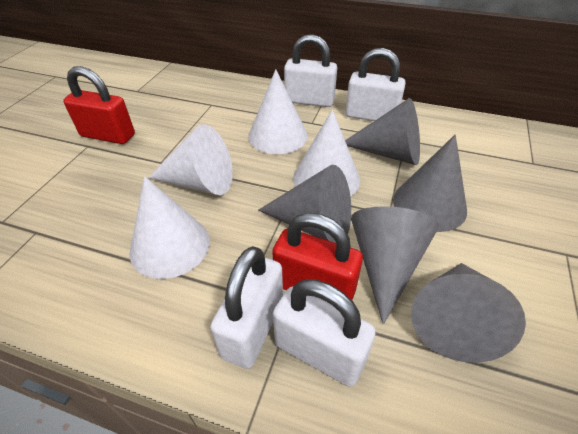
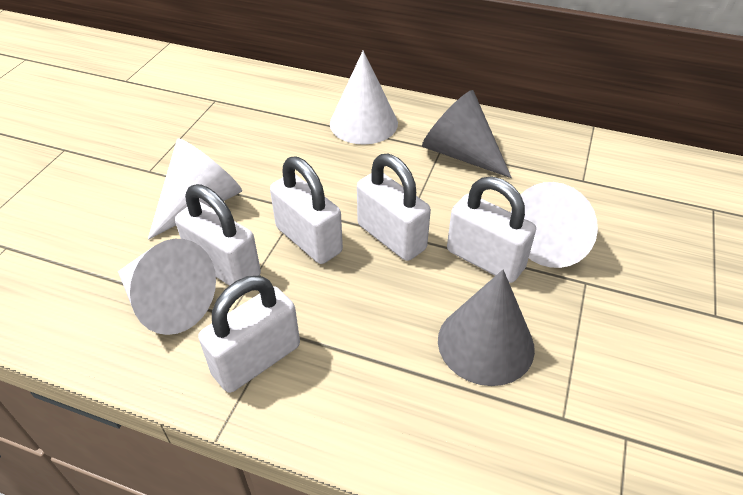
grey cone: [258,165,351,243] [345,98,420,165] [351,206,439,325] [393,135,467,232] [411,263,526,363] = 5 -> [422,90,512,178] [438,270,535,386] = 2
red padlock: [63,66,135,144] [272,213,363,301] = 2 -> none = 0
white padlock: [210,246,283,369] [273,279,376,387] [284,34,337,107] [345,48,406,121] = 4 -> [175,184,261,286] [198,276,300,393] [270,156,343,264] [357,154,431,261] [447,177,536,283] = 5

